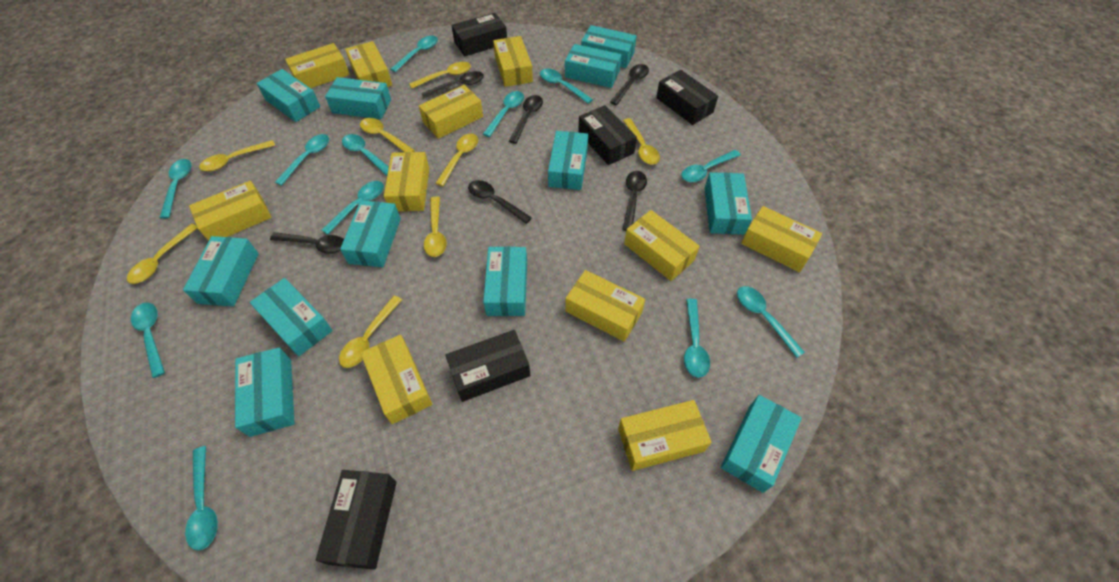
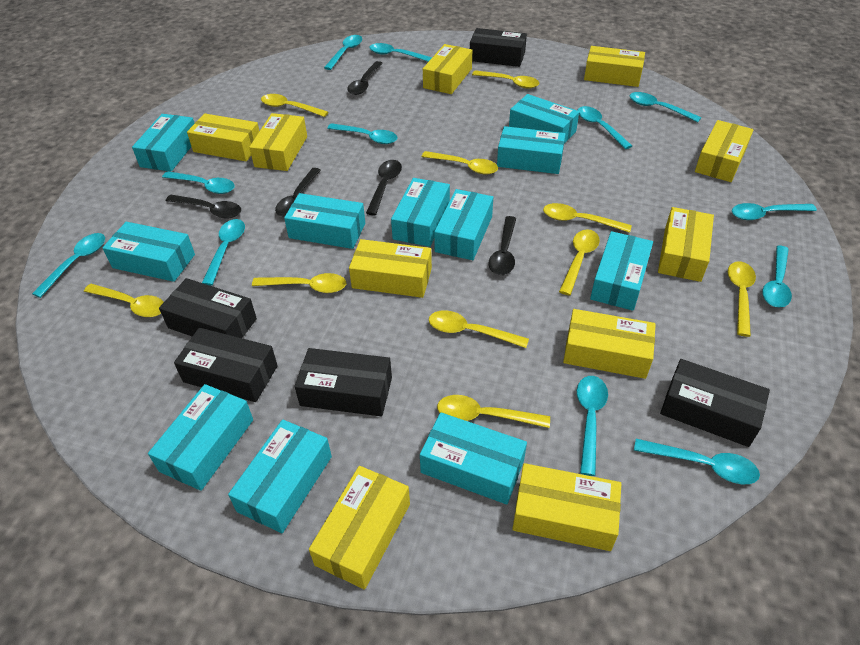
black spoon: [270,232,344,254] [421,71,484,98] [468,180,532,224] [509,95,543,144] [610,64,649,105] [622,171,647,231] = 6 -> [166,195,241,218] [275,168,321,217] [347,61,383,95] [366,160,402,215] [489,216,516,275] = 5
turquoise box: [183,236,259,307] [235,348,295,437] [250,278,333,356] [257,69,320,122] [325,77,391,119] [340,200,401,267] [483,246,527,316] [548,131,588,190] [565,44,621,88] [581,25,636,68] [704,172,752,235] [721,395,802,493] = 12 -> [102,222,195,282] [132,114,194,172] [148,384,253,491] [228,420,332,533] [284,193,365,249] [391,178,450,247] [420,412,527,505] [434,189,493,260] [497,126,565,174] [509,94,579,143] [590,231,653,311] = 11
yellow box: [189,181,272,241] [285,43,350,88] [345,41,392,87] [361,335,432,424] [384,152,429,211] [419,85,483,139] [493,36,533,87] [565,270,645,342] [618,400,712,471] [624,210,700,281] [741,206,822,272] = 11 -> [187,113,259,161] [249,113,307,171] [309,466,410,589] [349,239,432,298] [423,44,472,94] [512,463,621,551] [563,309,656,379] [584,46,645,87] [658,207,714,282] [695,120,754,182] = 10
yellow spoon: [127,224,197,284] [199,140,275,171] [339,296,402,368] [360,118,415,152] [409,62,471,89] [424,197,447,257] [435,133,478,186] [623,118,660,165] = 8 -> [84,284,164,317] [252,273,346,293] [261,94,328,117] [422,151,498,175] [429,310,529,348] [437,395,550,428] [472,70,539,89] [543,203,632,233] [559,229,600,295] [728,261,756,337] = 10

